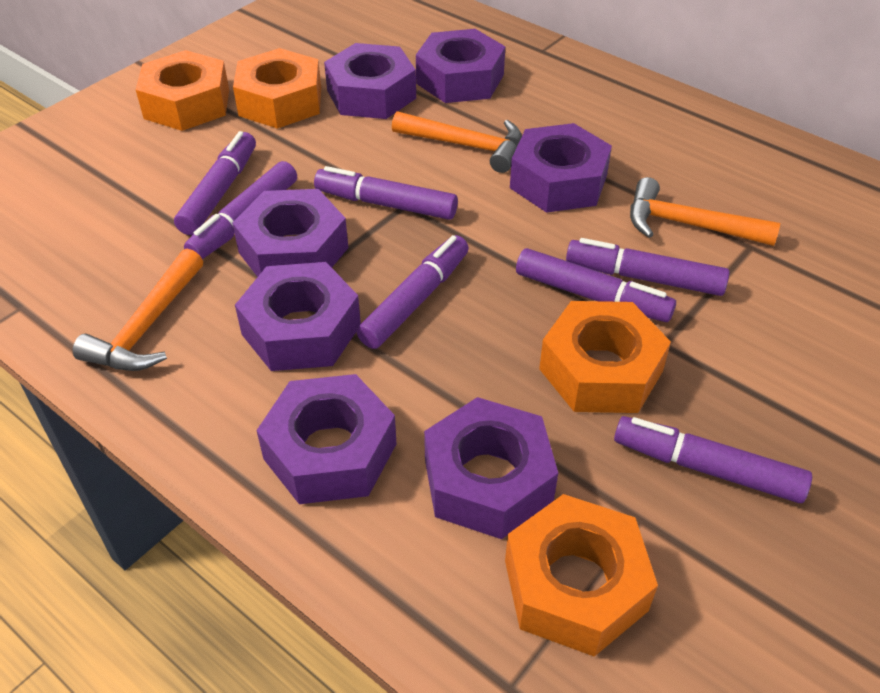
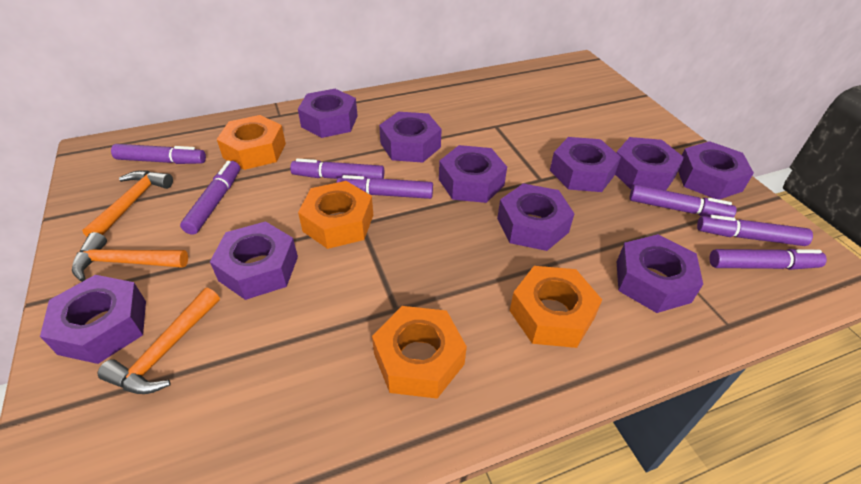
purple nut: [232,189,348,277] [235,262,361,371] [256,374,397,504] [324,43,416,119] [416,29,505,103] [424,397,558,539] [510,123,612,213] = 7 -> [40,275,146,364] [210,221,298,300] [298,89,358,138] [379,112,442,163] [439,145,507,203] [497,183,574,251] [550,137,621,192] [615,137,684,191] [617,234,703,313] [678,141,754,200] = 10

